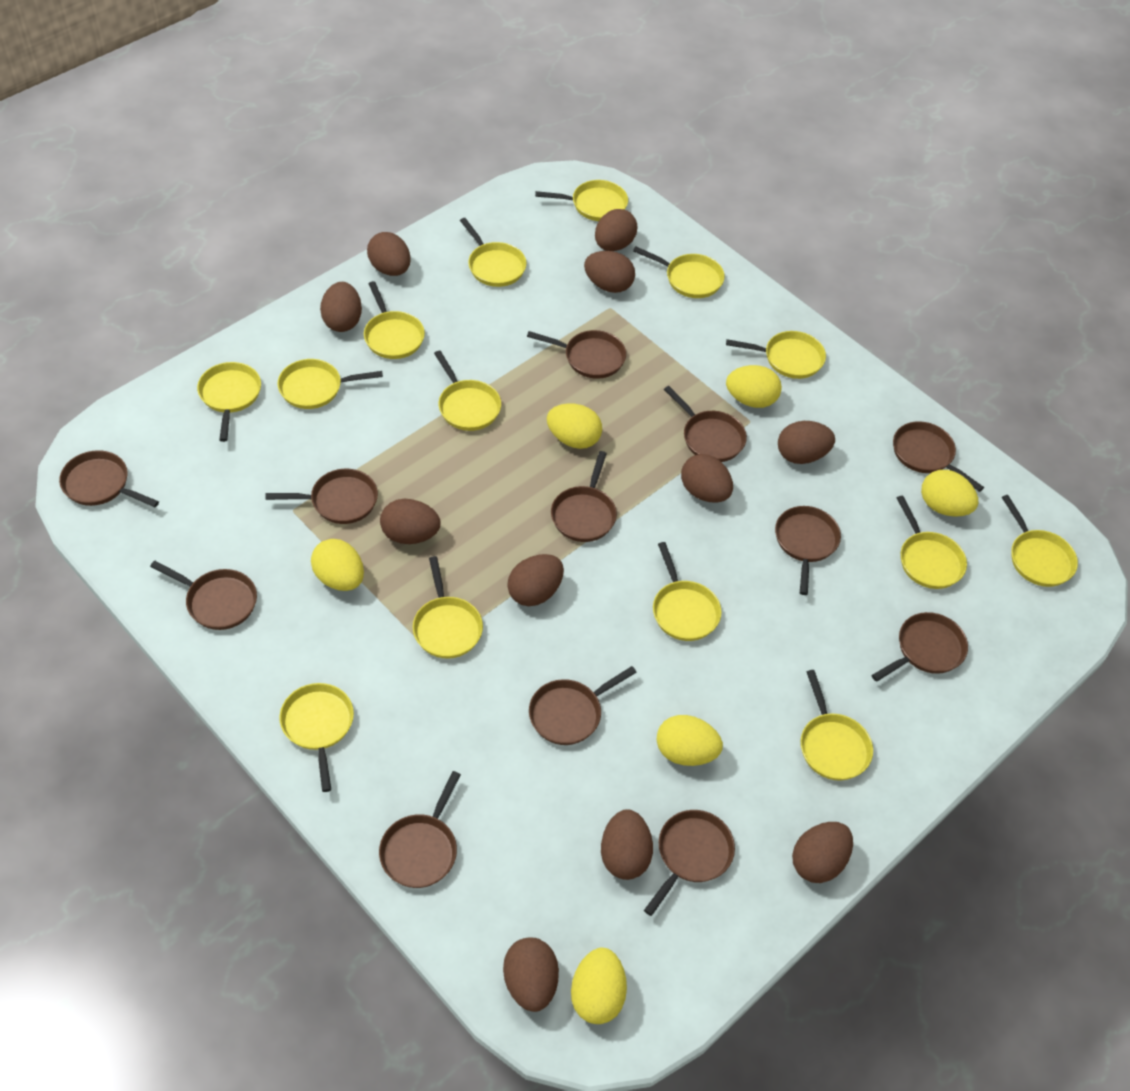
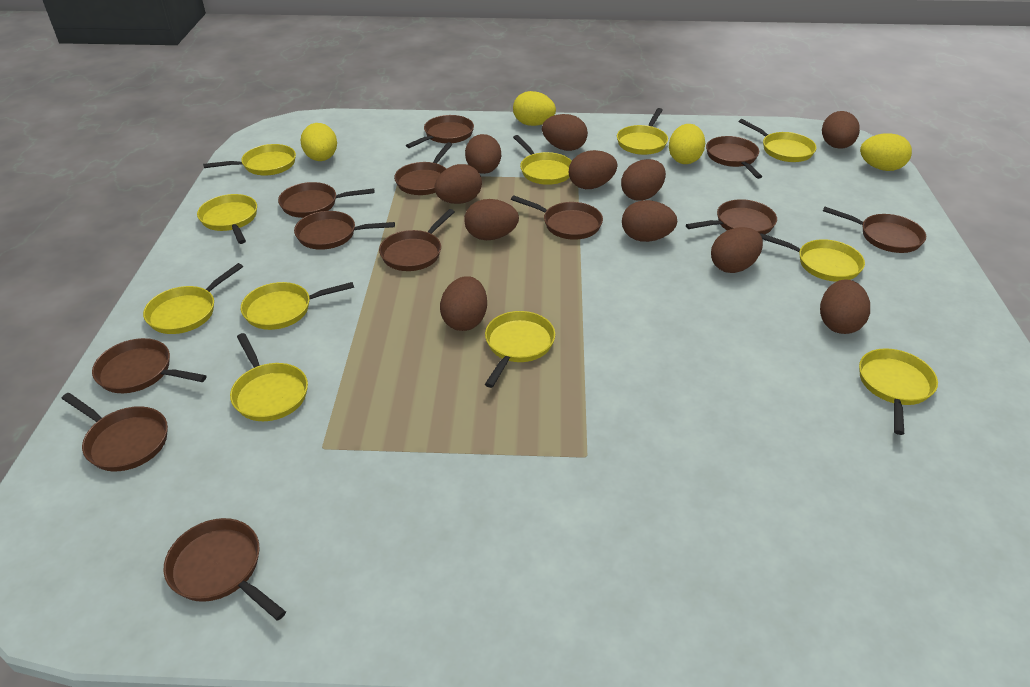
yellow egg: [311,539,364,591] [547,403,602,449] [571,948,627,1024] [656,715,723,766] [726,365,782,408] [921,470,978,517] = 6 -> [301,123,337,161] [513,91,556,126] [669,124,705,164] [860,133,912,171] = 4
yellow pan: [197,362,261,442] [277,359,383,409] [280,683,354,792] [364,281,425,359] [413,556,483,659] [434,351,501,431] [460,218,527,287] [535,180,628,221] [633,247,725,298] [653,542,722,641] [726,331,826,379] [801,670,873,781] [897,496,967,589] [1002,495,1078,587] = 14 -> [143,263,243,334] [197,194,257,244] [203,144,296,176] [230,333,308,421] [241,282,354,330] [485,311,555,388] [513,135,572,185] [617,108,668,155] [739,119,817,162] [760,233,865,282] [859,348,938,435] = 11

